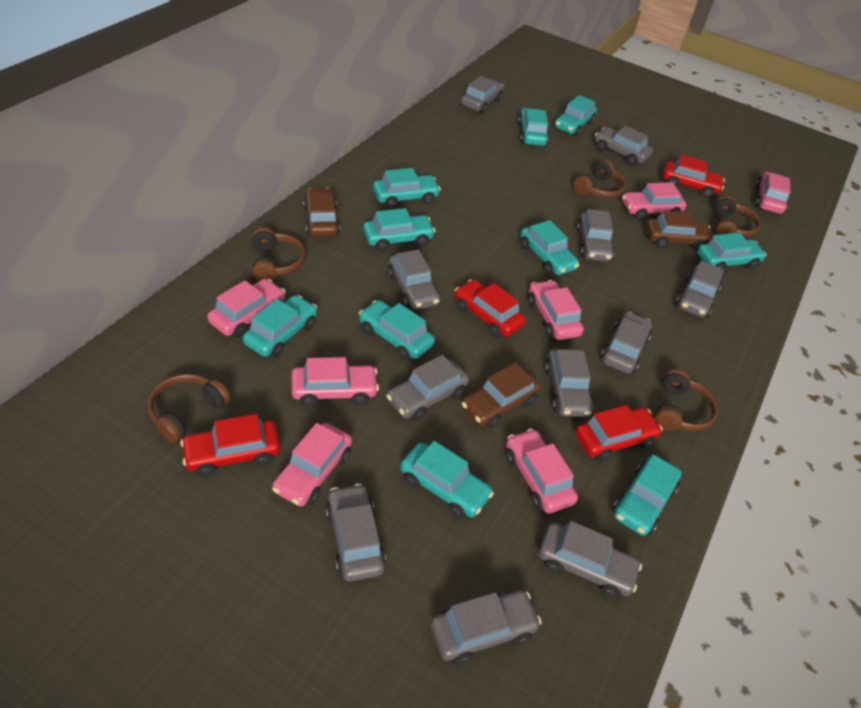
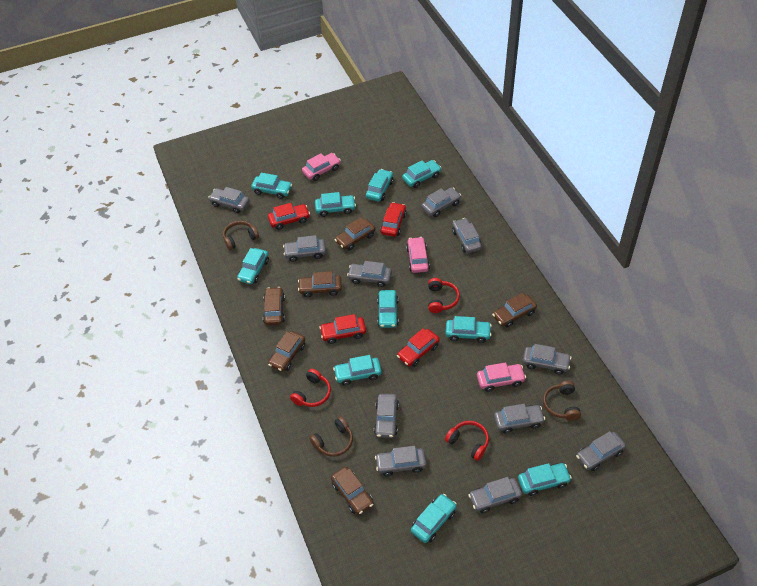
brown car: [303,188,340,237] [462,363,541,429] [646,211,714,251] = 3 -> [263,287,285,325] [268,331,305,372] [298,271,342,297] [331,467,373,515] [335,217,375,250] [492,293,537,328] = 6
brown headphones: [147,374,231,443] [252,227,306,281] [573,159,626,198] [654,368,718,431] [715,195,761,237] = 5 -> [223,221,259,250] [309,417,353,457] [543,381,581,421] = 3
pink car: [207,279,286,337] [272,423,352,507] [291,357,379,407] [505,429,578,514] [528,280,584,340] [622,182,687,220] [755,171,791,214] = 7 -> [302,153,341,181] [406,237,430,273] [477,362,526,392] = 3
red headphones: none = 0 -> [290,369,331,407] [428,278,460,313] [445,421,489,461] = 3

